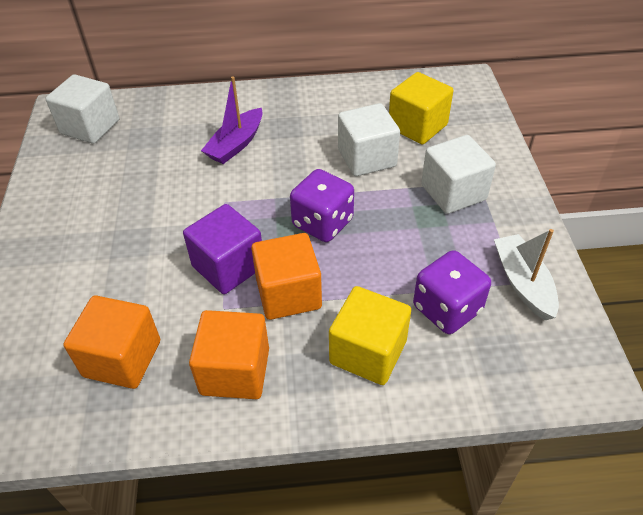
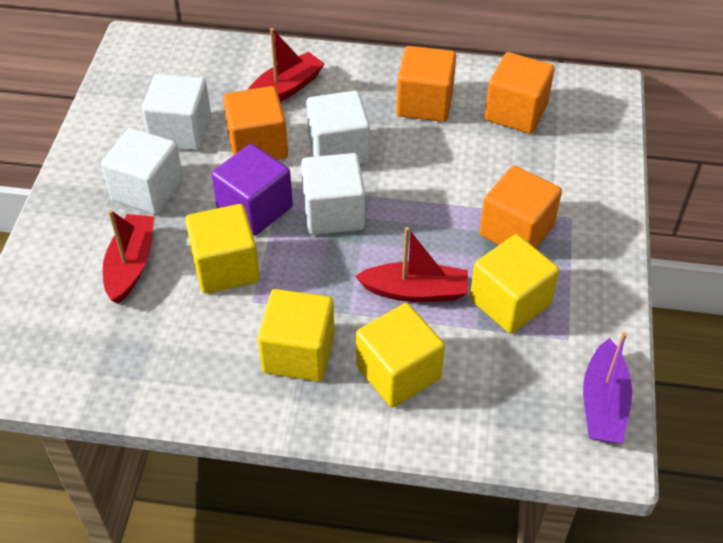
orange cube: [63,296,160,389] [189,310,269,399] [251,233,322,320] = 3 -> [223,86,288,160] [396,46,456,122] [480,166,562,248] [484,52,555,134] = 4
purple dice: [290,169,354,242] [413,250,491,334] = 2 -> none = 0
red boat: none = 0 -> [103,210,154,304] [248,28,325,102] [355,227,468,302] = 3
white boat: [494,229,559,320] = 1 -> none = 0
white cube: [46,74,119,144] [338,103,400,176] [421,135,496,214] = 3 -> [101,128,183,215] [142,74,211,151] [301,153,365,235] [306,91,370,164] = 4
yellow cube: [329,286,411,385] [389,72,453,145] = 2 -> [185,204,260,294] [258,289,335,381] [356,303,445,407] [470,234,559,334] = 4

